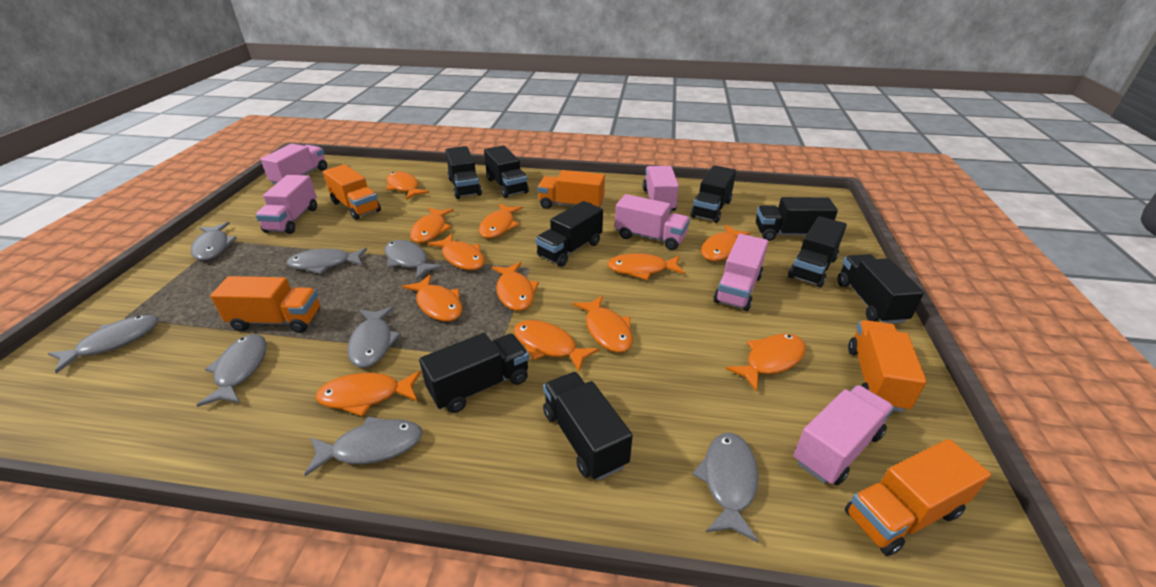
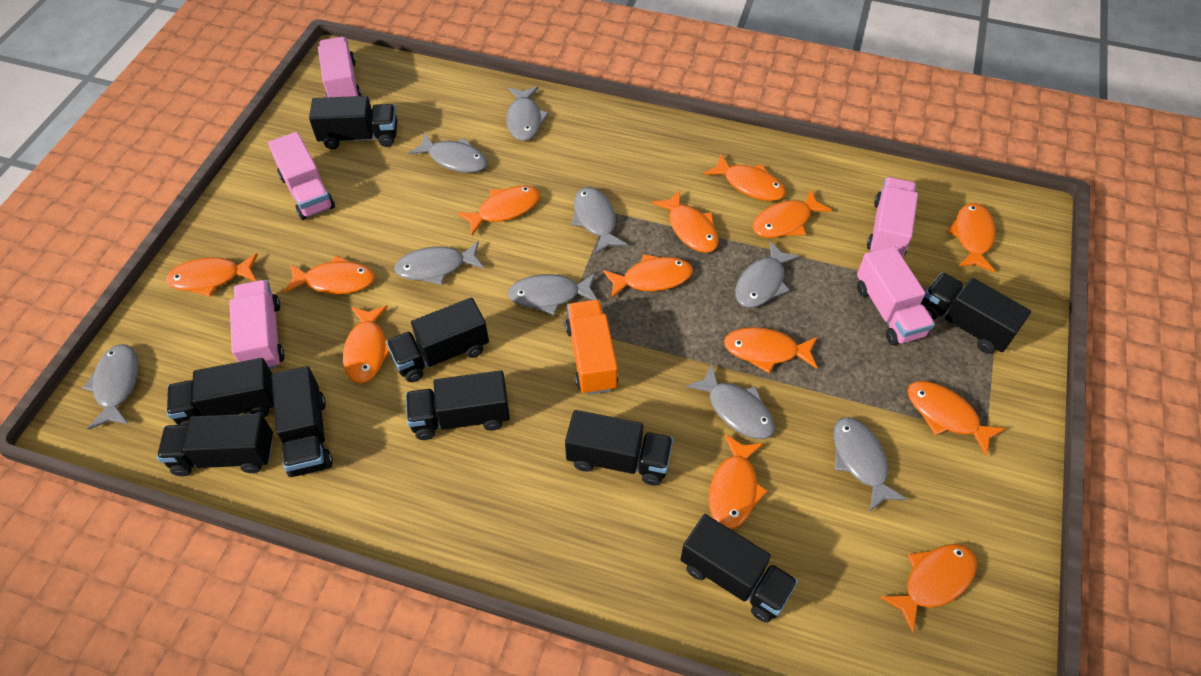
grey fish: [48,315,158,374] [191,222,237,261] [197,334,266,407] [287,248,367,274] [304,416,423,476] [347,306,401,368] [385,240,443,279] [692,433,758,542] = 8 -> [83,344,138,430] [394,241,484,285] [408,133,488,173] [506,87,549,141] [508,273,598,315] [571,187,628,254] [686,364,775,439] [735,241,800,308] [833,417,907,511] = 9
orange fish: [316,371,421,417] [386,171,429,200] [402,274,462,322] [410,207,454,243] [428,233,485,270] [479,203,523,238] [491,262,539,311] [514,320,599,372] [573,295,633,353] [607,253,685,280] [701,224,751,261] [725,333,806,391] = 12 -> [166,253,258,297] [283,256,375,294] [343,305,390,383] [457,186,540,236] [603,254,693,299] [652,190,719,253] [704,154,786,201] [709,434,768,529] [724,327,817,373] [753,190,832,238] [880,544,977,633] [907,381,1006,456] [947,203,995,272] = 13
orange truck: [210,276,320,333] [323,164,381,220] [537,170,605,209] [845,439,991,556] [848,320,927,412] = 5 -> [565,300,618,395] = 1
pink truck: [256,175,317,234] [260,144,327,185] [615,194,690,250] [643,166,679,212] [714,234,768,311] [793,385,894,485] = 6 -> [229,280,285,369] [268,132,335,220] [318,37,361,97] [857,246,935,345] [867,177,918,257] = 5

